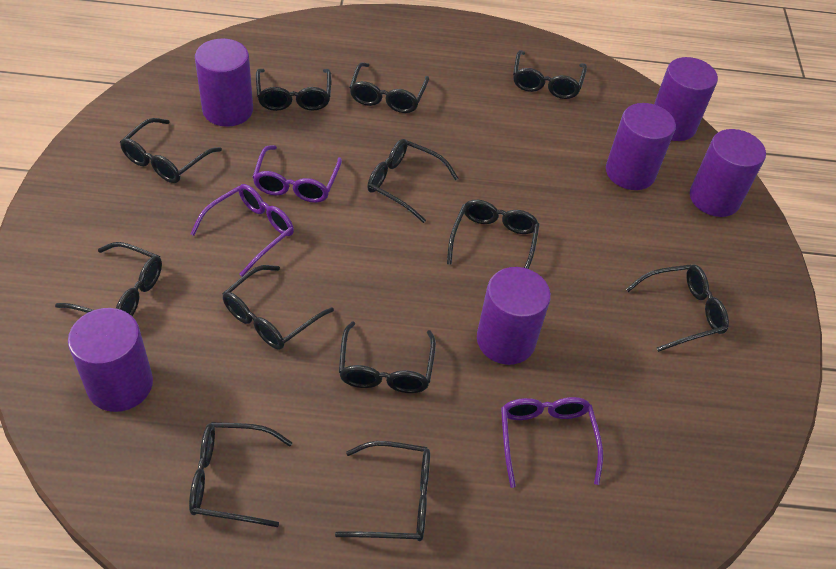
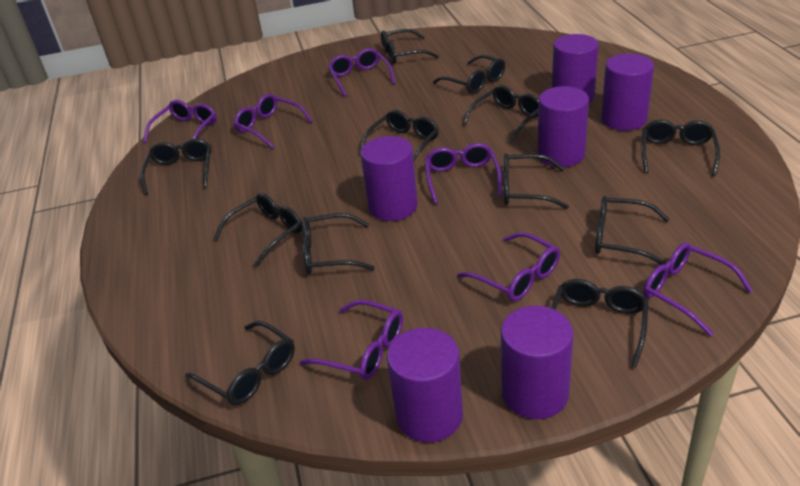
purple glasses: [190,184,294,276] [252,145,342,203] [501,397,603,488] = 3 -> [143,100,217,143] [234,94,313,148] [300,300,403,380] [328,48,395,97] [425,143,502,204] [457,232,560,301] [644,242,752,336] = 7

